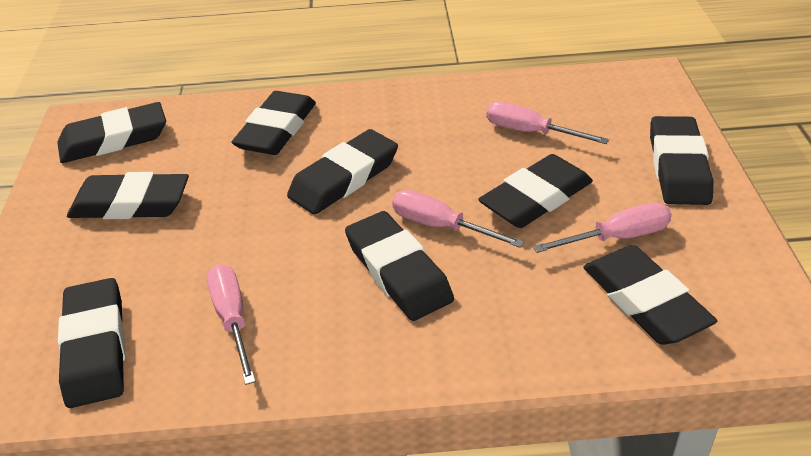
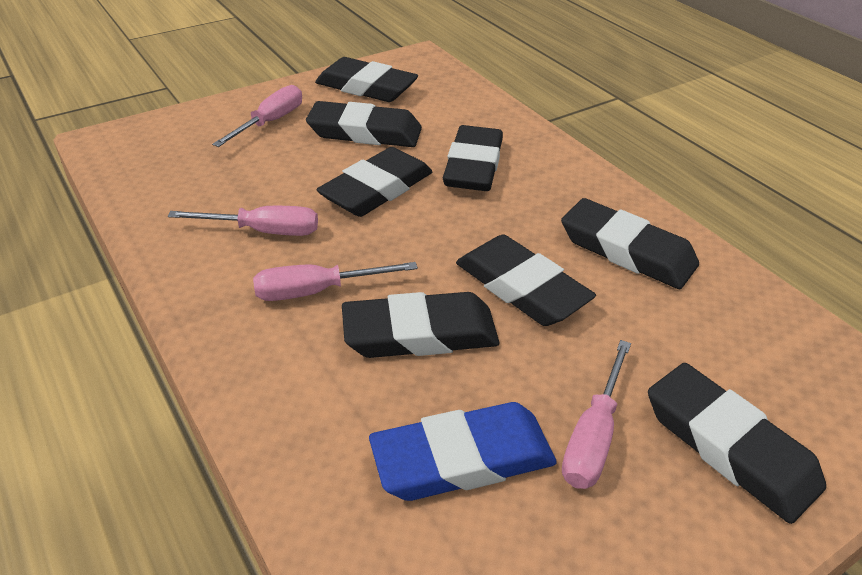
black eraser: [57,102,166,163] [58,278,125,408] [67,172,189,219] [231,91,316,155] [287,129,398,215] [345,211,454,321] [478,154,593,228] [583,245,717,345] [650,116,714,205] = 9 -> [306,101,422,147] [315,57,418,102] [316,147,432,217] [342,292,499,358] [443,125,503,191] [456,235,596,326] [561,198,699,289] [648,363,826,524] = 8
blue eraser: none = 0 -> [369,402,557,501] = 1

